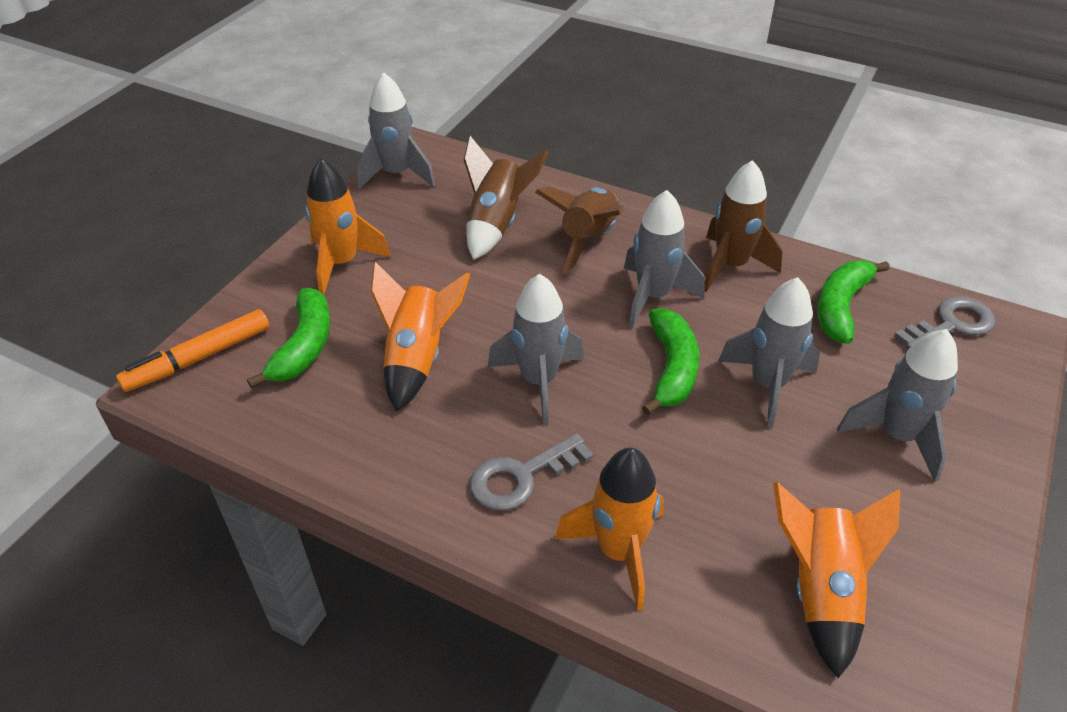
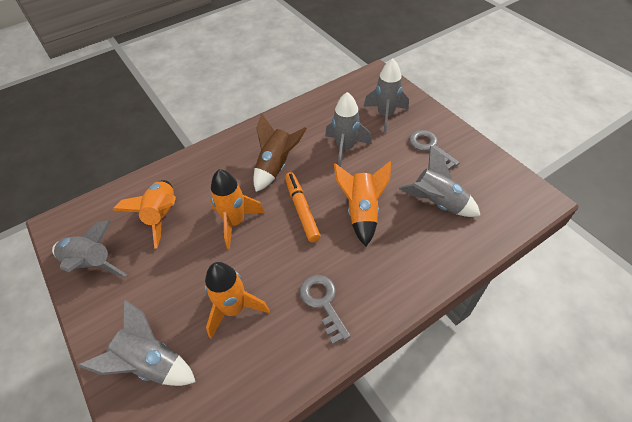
brown rocket: [464,136,549,260] [535,186,625,274] [705,160,782,292] = 3 -> [253,113,307,192] = 1
green banana: [247,288,330,389] [642,308,699,415] [817,261,890,344] = 3 -> none = 0

